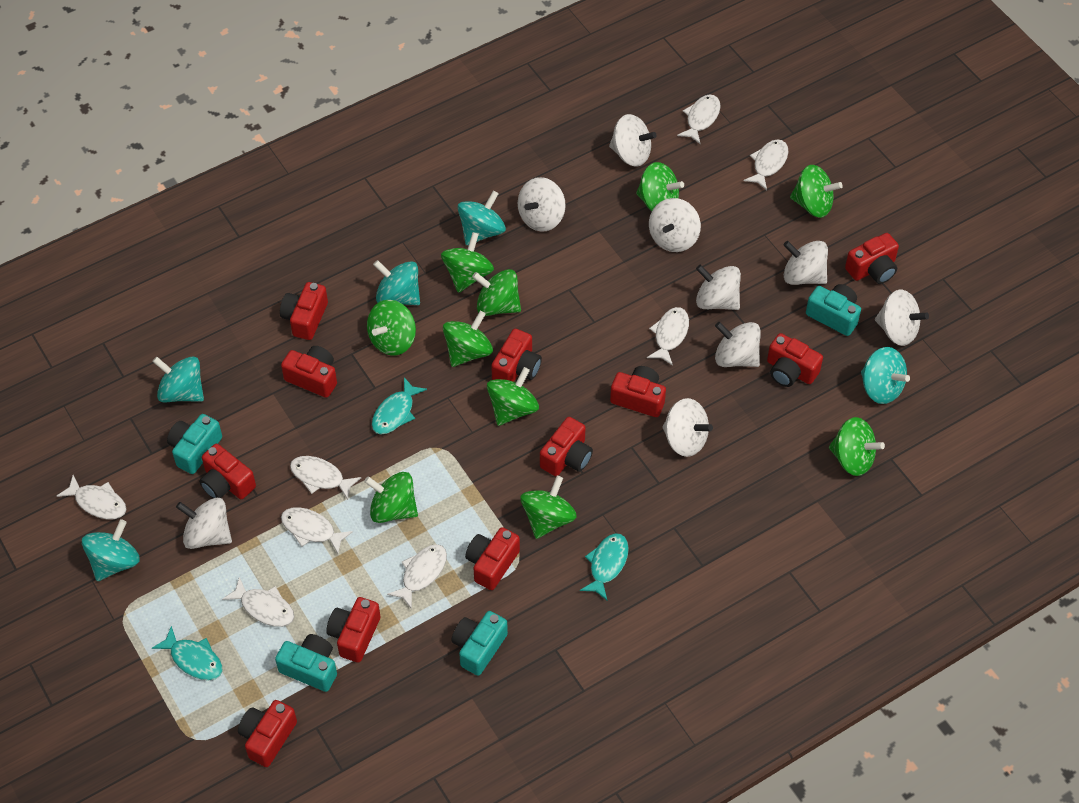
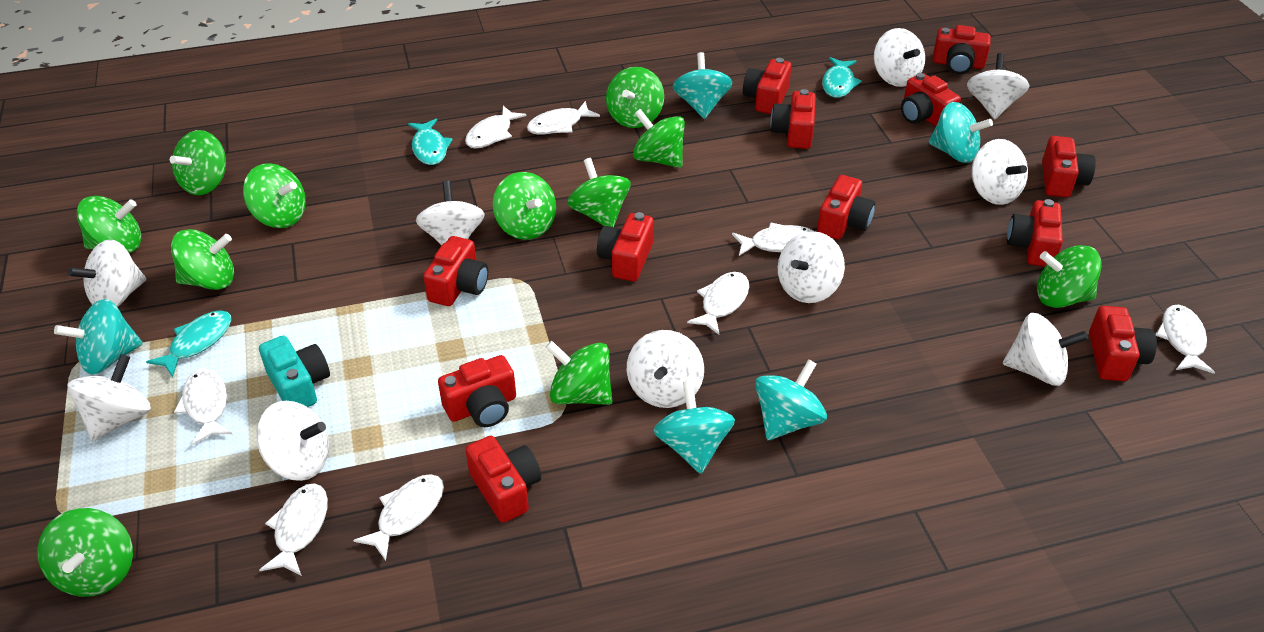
green spinning top: [364,472,418,523] [367,300,416,356] [441,232,494,293] [443,311,493,367] [472,269,521,316] [487,367,539,426] [521,476,577,539] [636,162,684,211] [790,165,843,218] [829,417,885,476] = 10 -> [37,508,133,597] [77,196,141,253] [170,130,226,195] [171,229,234,290] [243,163,306,228] [493,172,556,240] [545,341,612,405] [567,158,631,227] [606,67,664,128] [633,109,685,168] [1037,245,1102,308] = 11
red camera: [199,444,256,499] [238,700,297,767] [280,282,328,340] [281,346,337,398] [326,597,381,663] [465,527,520,590] [491,329,542,382] [540,417,593,476] [610,366,666,417] [767,333,823,387] [845,233,899,284] = 11 -> [423,236,488,306] [438,355,516,427] [465,436,541,523] [597,212,654,281] [743,58,792,114] [770,89,816,149] [817,175,875,240] [901,73,961,126] [933,25,991,74] [1007,199,1063,267] [1042,136,1096,197] [1089,306,1157,381] = 12
turquoise camera: [167,414,222,474] [275,634,337,692] [451,611,508,676] [806,284,861,336] = 4 -> [259,336,330,407] = 1
white spinning top: [176,498,232,549] [518,177,566,232] [609,114,657,167] [649,198,701,252] [662,398,713,457] [696,265,741,310] [715,322,761,367] [783,241,828,285] [875,290,929,346] = 9 -> [67,239,146,307] [68,354,151,441] [256,401,329,481] [416,181,485,245] [627,330,704,408] [778,231,845,303] [874,28,925,87] [967,53,1030,119] [972,139,1028,205] [1003,313,1088,386] = 10

